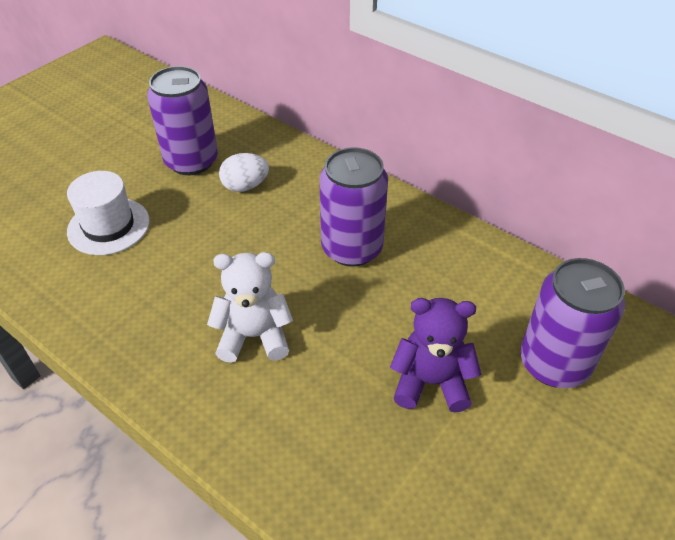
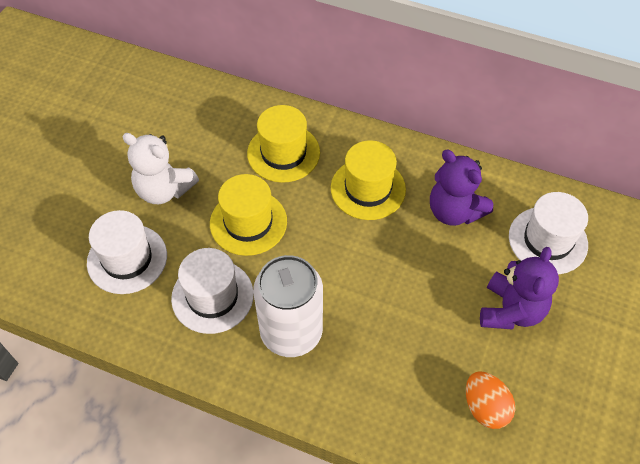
orange egg: none = 0 -> [466,372,515,429] = 1
purple can: [147,66,218,175] [319,147,388,267] [520,258,625,388] = 3 -> none = 0
purple teddy bear: [390,298,482,413] = 1 -> [430,150,494,226] [480,247,559,329] = 2
white can: none = 0 -> [253,255,323,357] = 1
white egg: [219,153,269,192] = 1 -> none = 0
white hat: [67,171,150,255] = 1 -> [87,210,167,294] [171,248,254,334] [509,192,588,274] = 3
yellow hat: none = 0 -> [210,174,287,256] [247,105,320,183] [331,140,406,220] = 3

